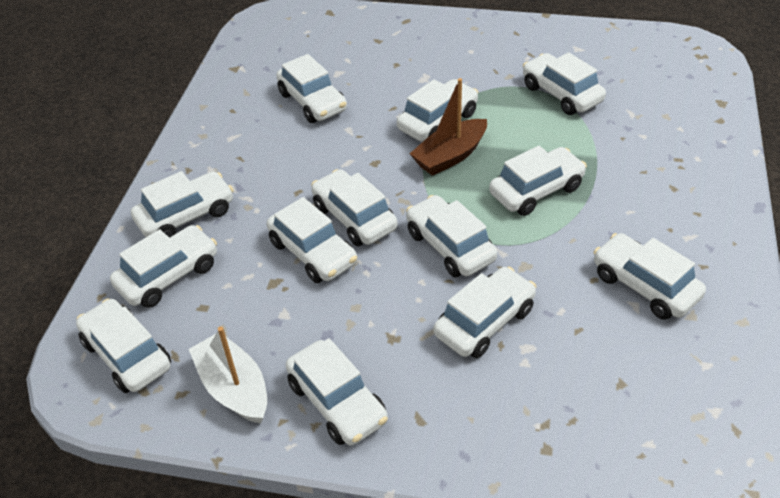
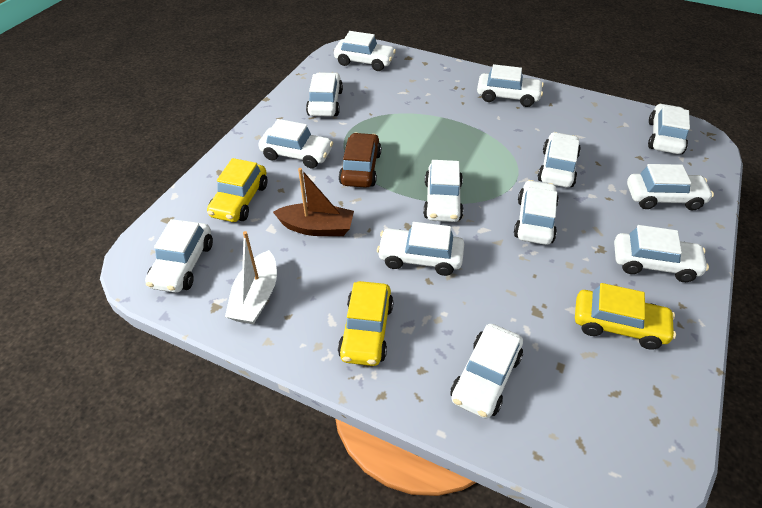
brown car: none = 0 -> [339,133,381,188] = 1
yellow car: none = 0 -> [207,158,268,222] [338,281,394,366] [575,283,676,350] = 3

